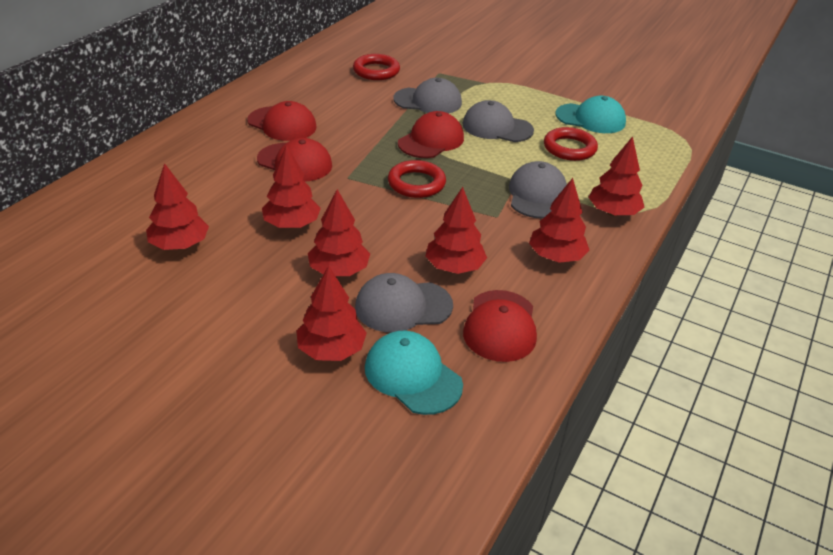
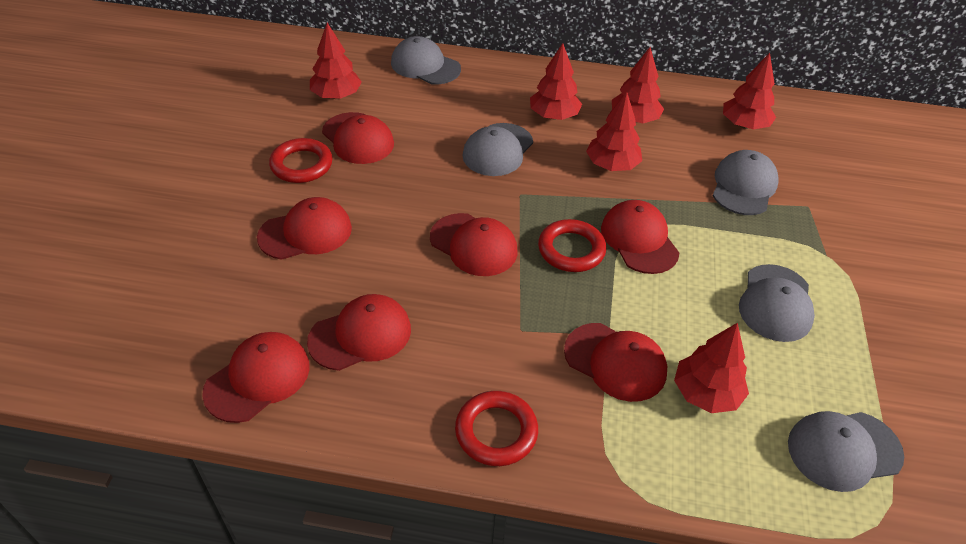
grey cap: [355,273,453,332] [393,78,462,114] [462,100,534,142] [509,161,567,218] = 4 -> [391,36,461,84] [462,123,533,176] [713,150,779,215] [739,264,815,342] [788,411,904,492] = 5
red cap: [247,101,316,141] [257,138,332,181] [398,111,464,158] [463,290,537,362] = 4 -> [202,332,310,423] [257,197,352,260] [307,294,411,371] [322,112,394,164] [430,213,517,276] [564,323,667,402] [601,200,679,274] = 7
red tree: [146,163,209,250] [262,145,321,229] [296,265,367,361] [308,189,370,276] [425,187,487,274] [529,178,590,263] [588,136,645,216] = 7 -> [310,23,362,99] [530,43,582,120] [586,92,642,171] [612,47,664,123] [674,323,749,413] [723,53,776,129] = 6
turquoise cap: [365,331,463,415] [556,96,626,133] = 2 -> none = 0

